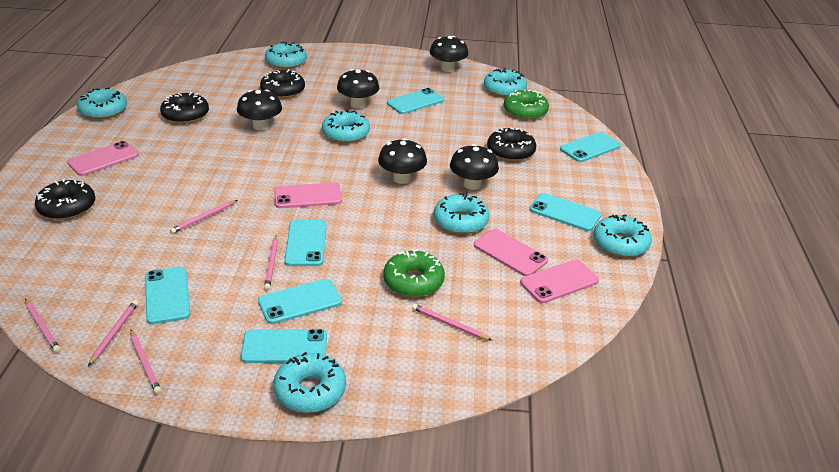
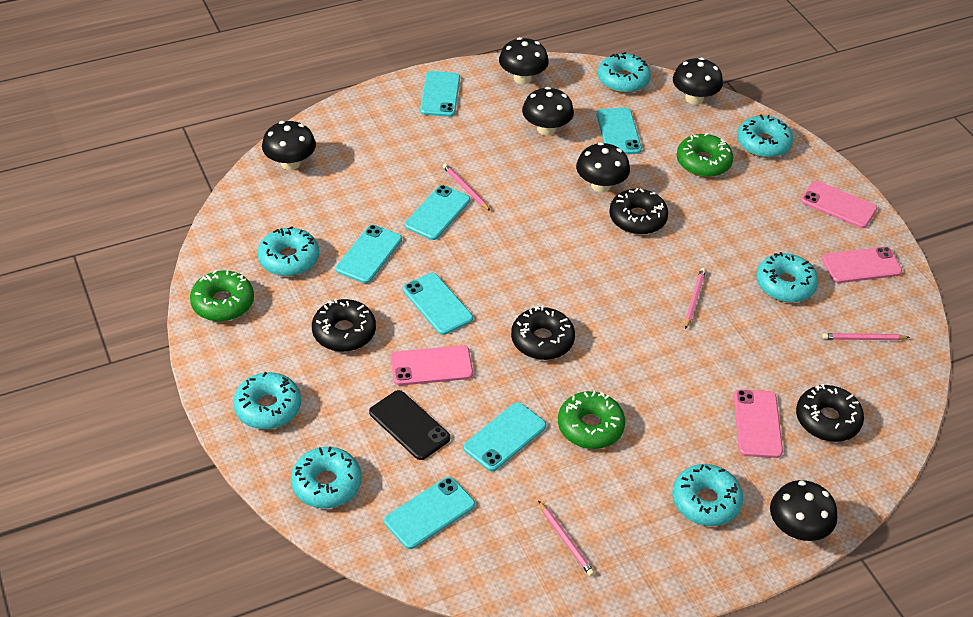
black mushroom: [237,89,282,131] [337,69,379,108] [378,138,427,184] [430,36,468,72] [450,144,499,190] = 5 -> [262,121,316,170] [499,37,549,84] [522,87,574,135] [576,142,630,192] [673,58,723,105] [770,480,838,541] = 6
black phone: none = 0 -> [369,390,450,460] = 1
green donut: [383,249,445,297] [504,89,549,120] = 2 -> [190,270,254,322] [558,391,625,449] [677,133,733,177] = 3
pink pencil: [25,298,60,352] [88,300,138,366] [130,330,161,394] [170,200,237,234] [264,236,278,290] [412,304,492,341] = 6 -> [443,163,490,211] [538,500,595,577] [685,268,706,329] [822,333,910,340] = 4

